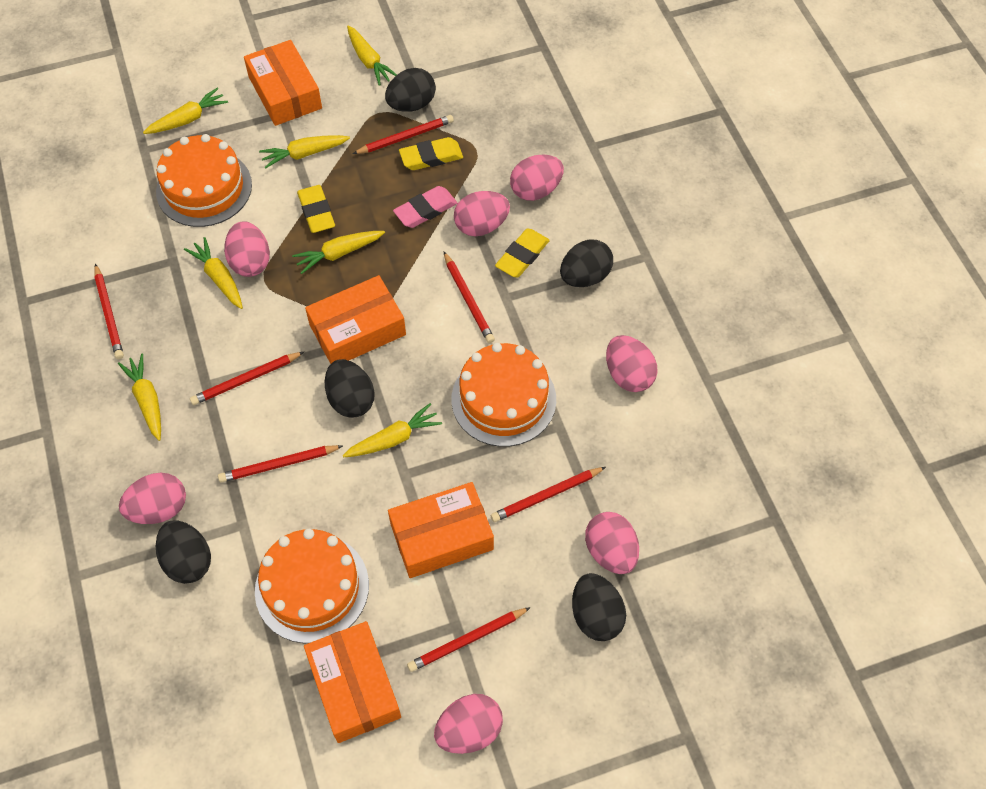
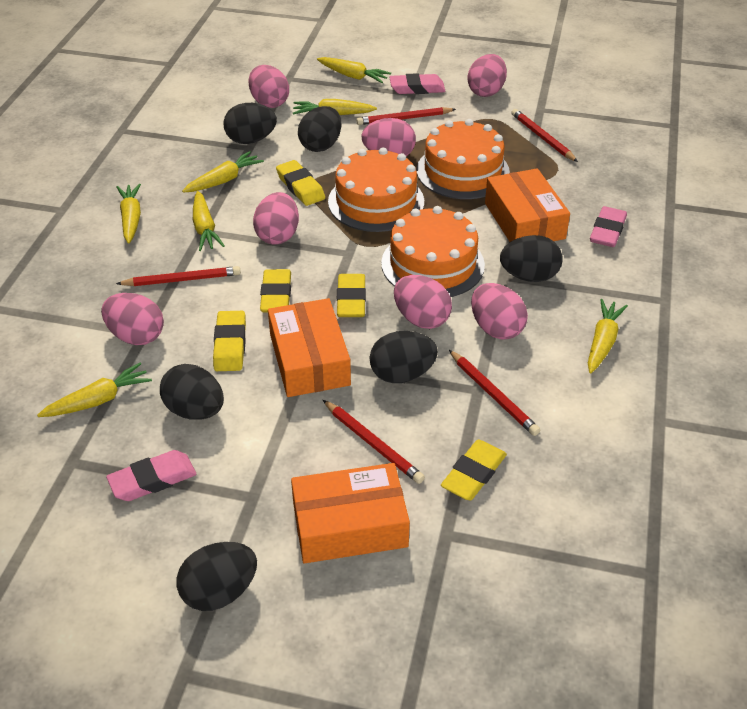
black egg: [156,520,211,584] [325,359,375,418] [385,68,436,112] [560,239,613,287] [572,573,626,641] = 5 -> [160,364,224,420] [177,542,257,611] [223,103,277,144] [298,106,342,152] [369,331,438,383] [500,235,563,282] = 6
orange box: [244,40,322,126] [304,621,401,743] [305,275,406,364] [388,482,494,578] = 4 -> [268,298,351,397] [291,463,410,563] [485,168,570,242] = 3
pink eraser: [393,186,457,228] = 1 -> [106,450,196,501] [390,73,445,94] [590,206,627,247] = 3
red pencil: [94,264,124,359] [190,352,304,405] [218,445,343,483] [353,115,454,154] [407,607,531,672] [444,252,495,343] [491,467,606,522] = 7 -> [116,266,241,286] [323,400,425,484] [356,107,456,125] [449,350,540,436] [511,109,578,162] = 5
yellow eraser: [297,185,335,233] [399,137,463,170] [495,229,550,277] = 3 -> [213,311,246,371] [260,269,291,312] [276,160,325,206] [337,274,366,317] [441,439,507,501] = 5

